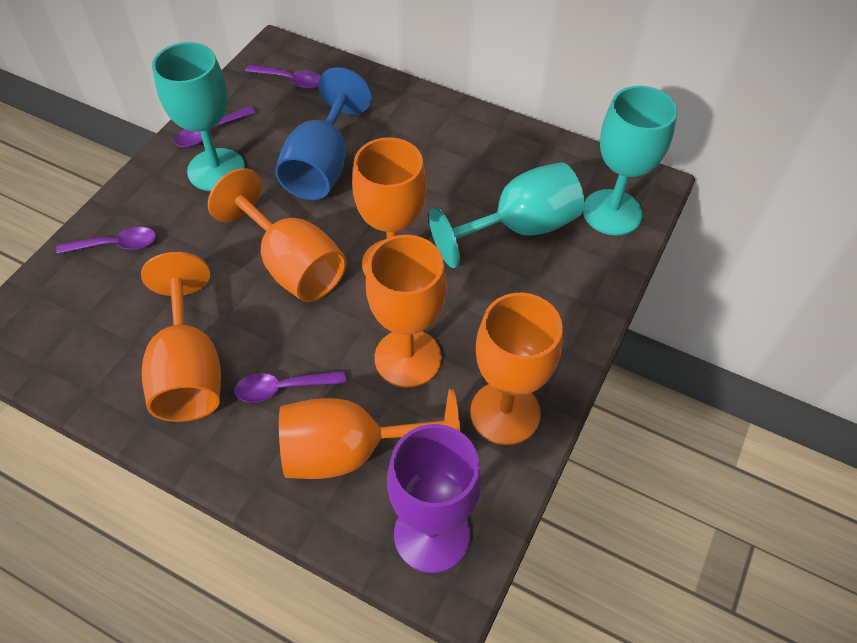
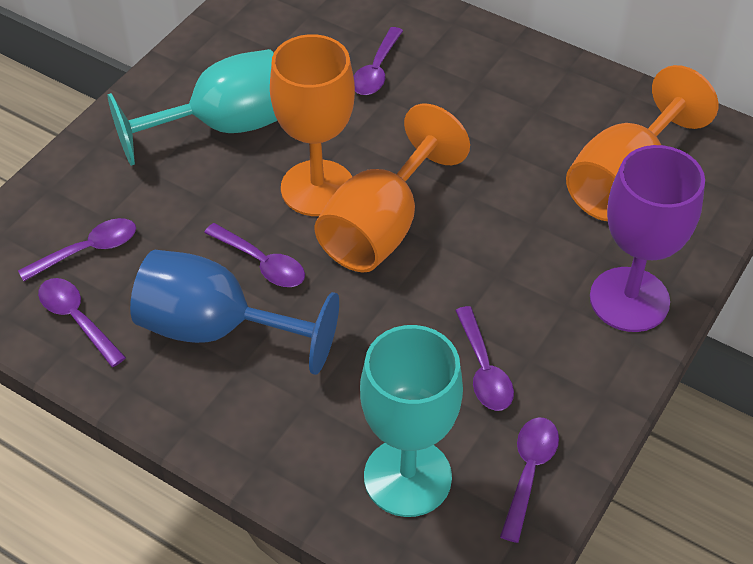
orange goblet: [141,252,221,422] [208,168,347,302] [279,389,460,479] [352,137,427,276] [366,235,447,388] [470,293,563,445] = 6 -> [270,34,355,216] [314,104,470,273] [566,65,718,221] = 3
purple spoon: [56,227,156,254] [174,106,256,147] [234,371,346,402] [245,65,321,89] = 4 -> [18,218,136,281] [38,278,126,367] [204,223,305,287] [354,27,403,95] [455,306,514,411] [500,417,559,543] = 6
turquoise goblet: [152,42,245,191] [429,162,584,268] [583,86,677,236] = 3 -> [107,49,277,166] [360,325,463,517] = 2

